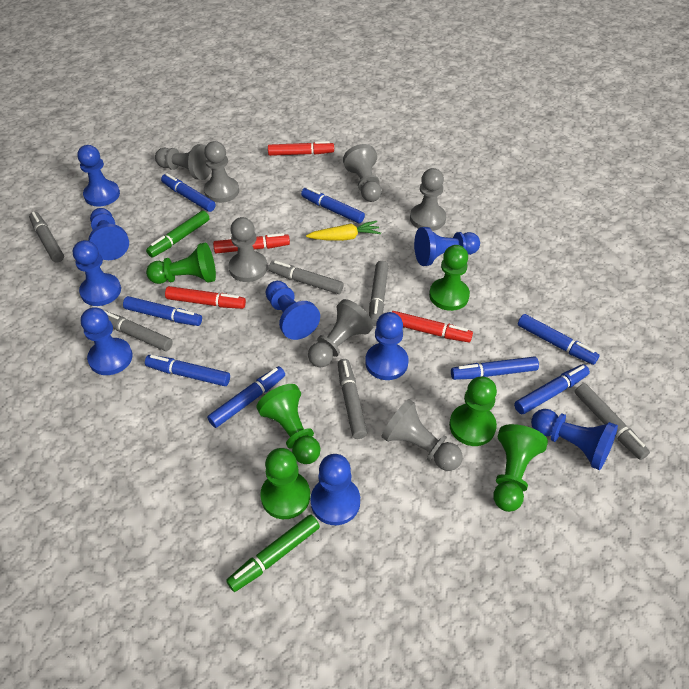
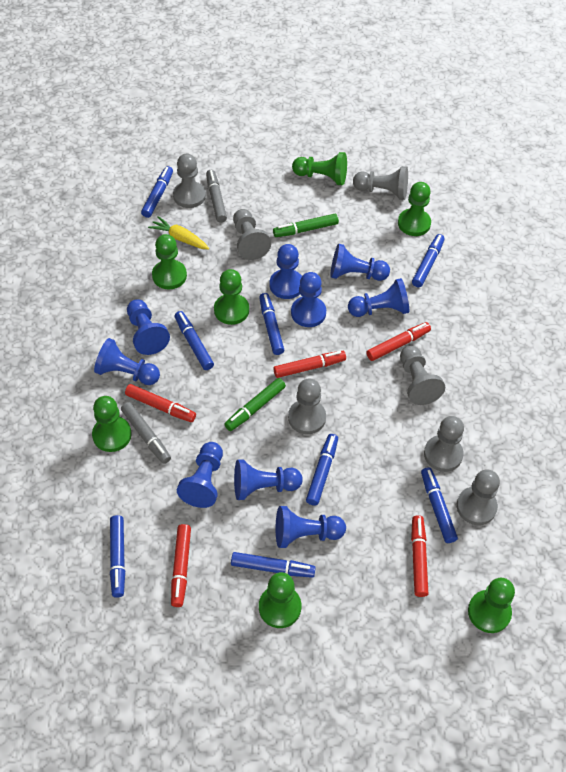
green pawn: [146,242,216,284] [256,384,321,464] [260,448,310,519] [429,245,470,311] [449,377,497,446] [493,424,548,512] = 6 -> [92,396,132,452] [152,234,187,289] [214,269,249,325] [259,572,301,628] [292,152,347,185] [398,182,431,236] [468,578,515,633] = 7
grey marker: [29,212,64,263] [105,311,173,351] [269,261,344,294] [338,359,367,439] [369,261,388,326] [575,383,650,460] = 6 -> [121,402,171,464] [206,170,227,222] = 2
red marker: [165,286,246,309] [213,233,290,253] [268,141,334,156] [392,311,473,342] = 4 -> [125,384,196,422] [171,524,191,607] [273,351,346,378] [366,322,431,361] [411,515,428,597] = 5

